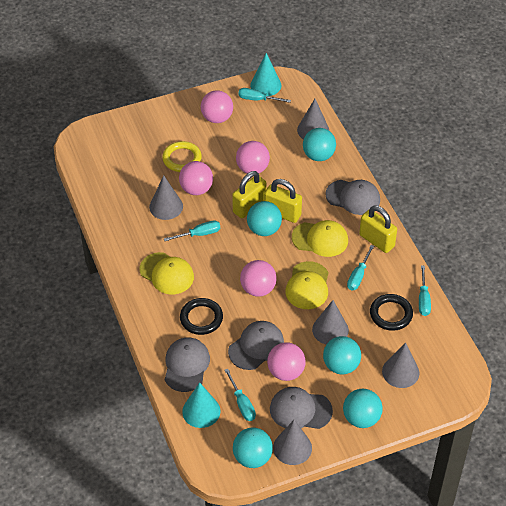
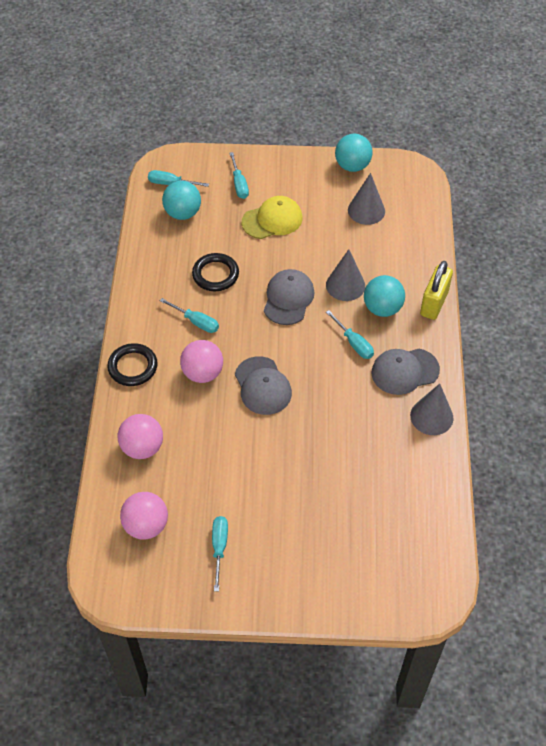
grey cap: [165,337,210,392] [228,321,284,370] [270,387,333,429] [325,180,380,215] = 4 -> [235,356,292,415] [264,269,315,325] [371,349,440,395] = 3
grey cone: [149,175,183,220] [273,420,312,465] [297,99,329,139] [312,300,349,345] [382,343,419,388] = 5 -> [326,249,365,301] [348,173,385,225] [410,384,453,435] = 3
pink ball: [179,161,213,195] [201,90,233,123] [236,141,270,174] [240,260,277,297] [267,342,306,381] = 5 -> [118,414,163,459] [120,492,168,540] [180,340,223,383] = 3
turquoise ball: [233,428,273,468] [247,201,282,236] [303,128,336,161] [323,336,361,374] [343,389,383,428] = 5 -> [162,181,201,220] [335,134,373,172] [364,275,405,317] = 3
turquoise cone: [182,382,220,428] [250,53,281,96] = 2 -> none = 0
yellow cap: [140,252,194,294] [285,261,329,309] [292,220,348,257] = 3 -> [242,196,302,239] = 1
yellow padlock: [232,171,267,218] [264,179,302,223] [359,205,397,253] = 3 -> [420,261,453,320] = 1
yellow ring: [162,141,202,172] = 1 -> none = 0

